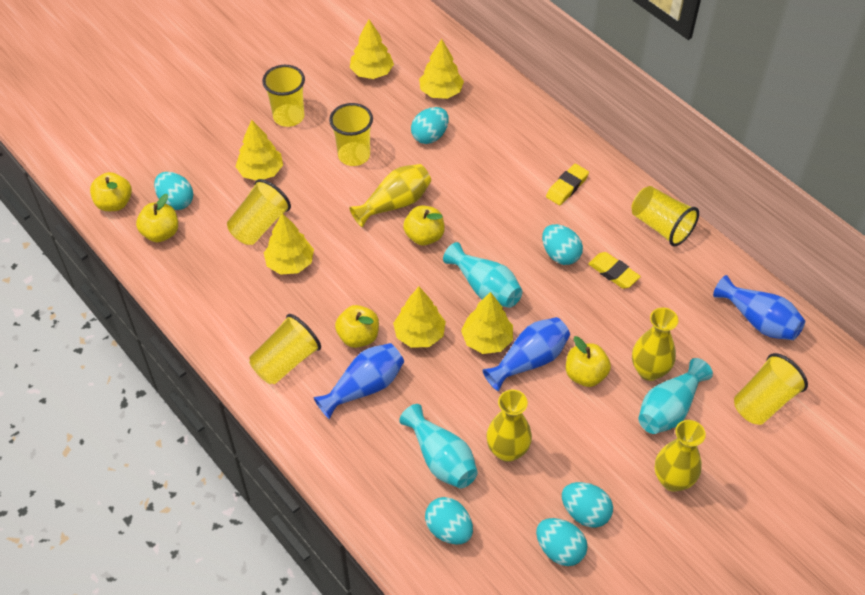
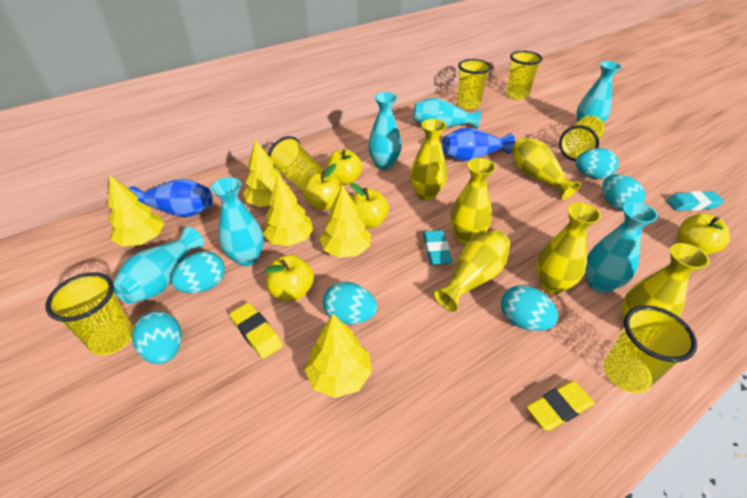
blue vase: [313,343,404,419] [482,317,570,391] [713,275,805,340] = 3 -> [128,179,213,217] [442,127,515,161] = 2
turquoise eraser: none = 0 -> [422,230,452,265] [667,191,724,211] = 2
turquoise vase: [399,404,478,488] [443,242,522,308] [638,358,713,434] = 3 -> [113,227,204,304] [211,177,264,266] [368,92,402,170] [413,98,481,129] [577,61,622,123] [585,202,658,293] = 6
yellow tree: [235,120,283,180] [264,213,314,275] [350,19,394,79] [393,287,446,348] [419,39,464,99] [461,292,513,354] = 6 -> [108,175,165,247] [243,139,290,207] [263,174,314,246] [305,314,372,398] [320,185,371,258] = 5
yellow vase: [349,164,431,227] [486,390,532,462] [632,307,678,381] [655,420,706,492] = 4 -> [410,119,447,200] [433,230,510,312] [450,158,496,245] [512,137,581,200] [536,202,601,294] [622,243,710,326] = 6

